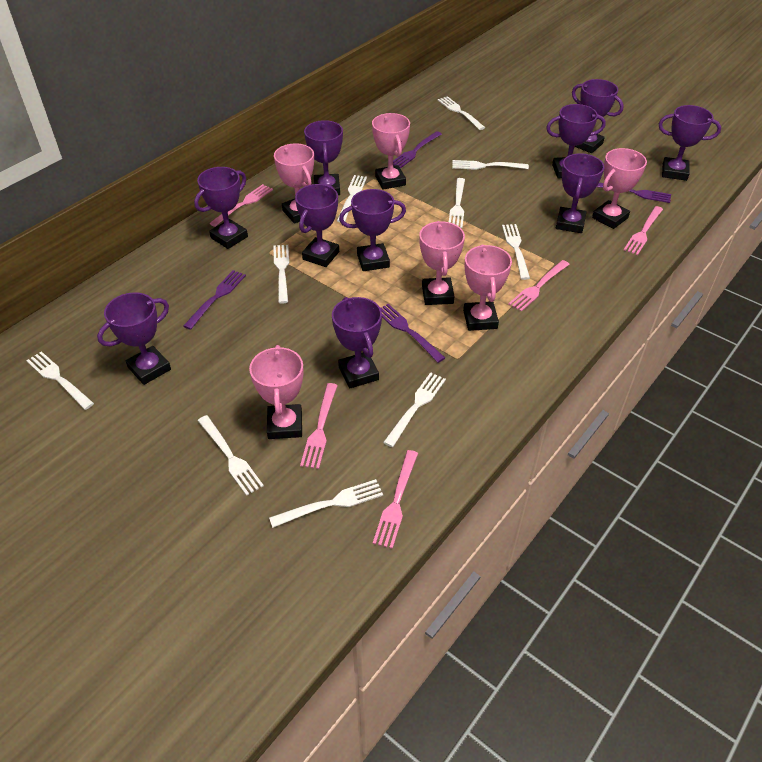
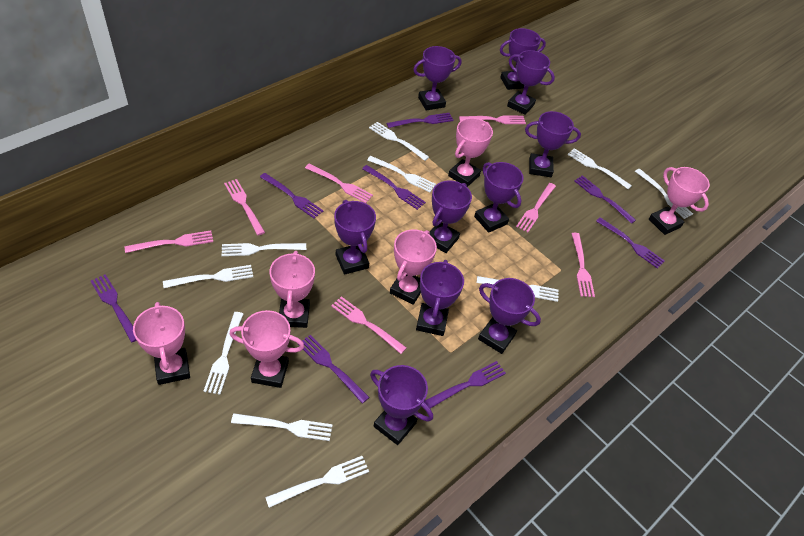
pink fork: [210,184,273,227] [300,383,338,469] [373,450,418,549] [508,260,570,312] [624,206,663,255] = 5 -> [125,230,213,253] [224,179,265,235] [305,164,373,203] [331,296,407,354] [459,115,526,124] [516,183,556,233] [571,233,595,297] = 7
purple fork: [183,270,246,330] [381,304,445,363] [393,131,442,168] [597,182,671,203] = 4 -> [91,274,137,342] [260,173,323,219] [298,335,370,404] [362,165,426,210] [387,113,454,128] [424,361,506,408] [574,175,636,224] [596,217,665,269] = 8

